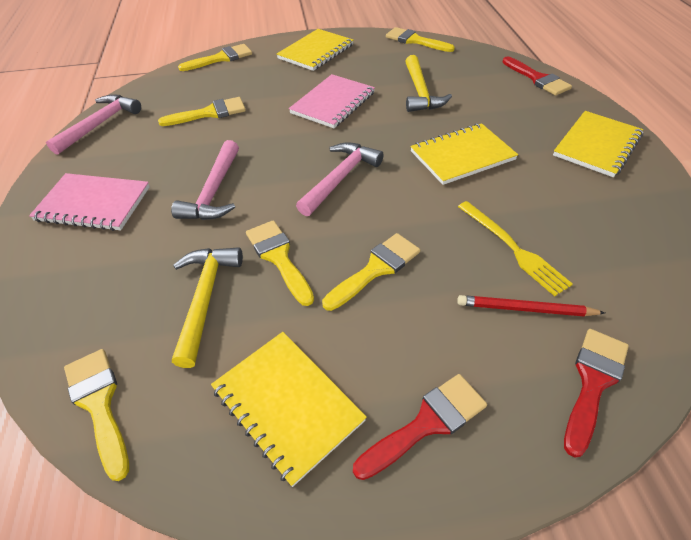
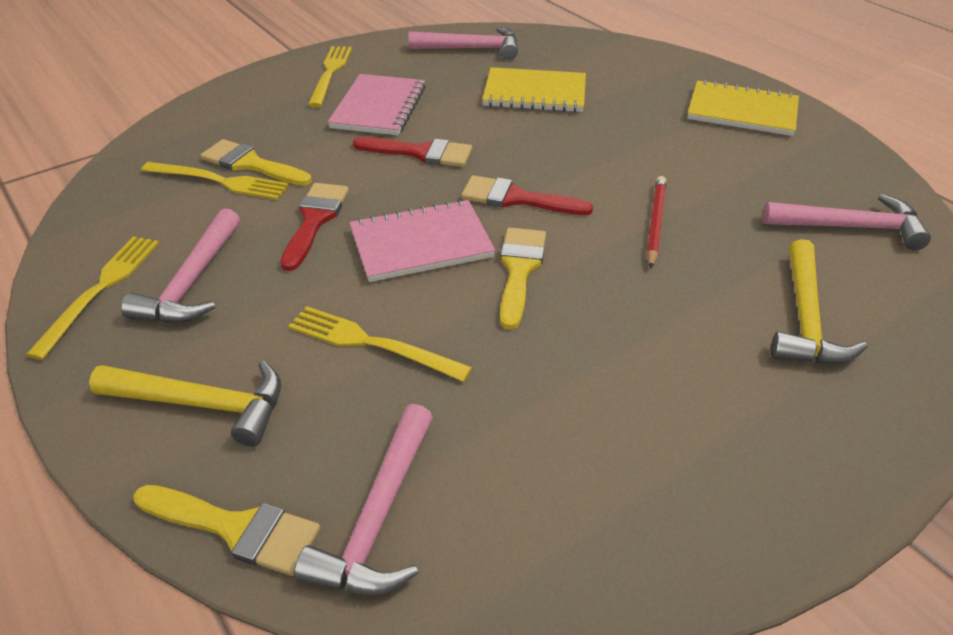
pink hammer: [46,94,141,155] [171,140,239,220] [296,142,383,216] = 3 -> [121,208,240,323] [294,404,433,595] [408,27,518,60] [763,194,931,250] = 4
yellow brush: [64,349,129,481] [158,97,246,126] [178,44,252,71] [246,220,314,306] [322,233,420,311] [386,27,455,52] = 6 -> [134,485,320,576] [200,139,312,186] [500,227,546,330] = 3
yellow fork: [458,201,573,296] = 1 -> [26,236,159,360] [141,162,289,200] [288,306,472,382] [308,46,352,107] = 4
yellow notebook: [211,332,367,487] [277,29,354,71] [410,123,518,185] [553,111,644,177] = 4 -> [482,67,586,112] [687,79,799,136] = 2

